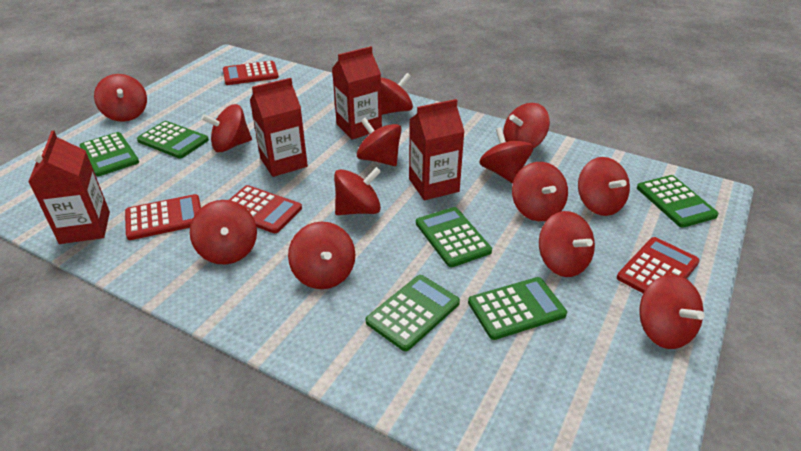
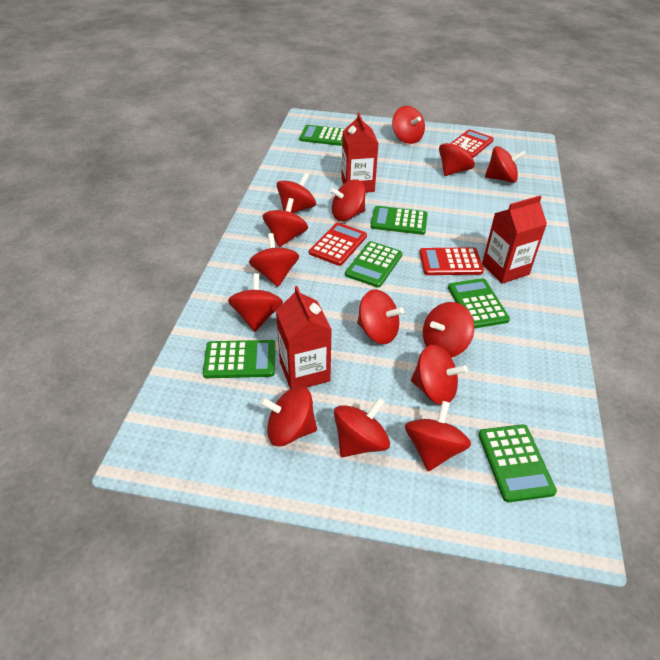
red calculator: [125,194,201,240] [223,61,279,85] [229,185,302,233] [617,237,700,294] = 4 -> [309,223,367,266] [419,247,484,275] [450,129,494,158] = 3
red carton: [28,131,110,244] [250,78,308,177] [332,46,382,139] [409,99,465,200] = 4 -> [276,286,332,389] [341,113,379,193] [482,195,547,284] = 3
red spinning top: [94,74,147,122] [190,200,257,265] [201,104,252,152] [288,222,356,289] [334,167,381,215] [357,117,402,166] [381,73,413,115] [479,127,533,184] [503,103,550,149] [512,162,568,221] [539,211,595,277] [578,157,630,216] [639,274,704,349] = 13 -> [228,273,283,332] [249,233,299,287] [260,386,317,446] [263,198,308,247] [277,173,316,213] [330,179,366,221] [334,398,390,457] [357,289,404,344] [392,106,425,144] [405,401,471,471] [411,345,468,405] [423,302,474,358] [439,137,475,176] [485,146,526,183] = 14

